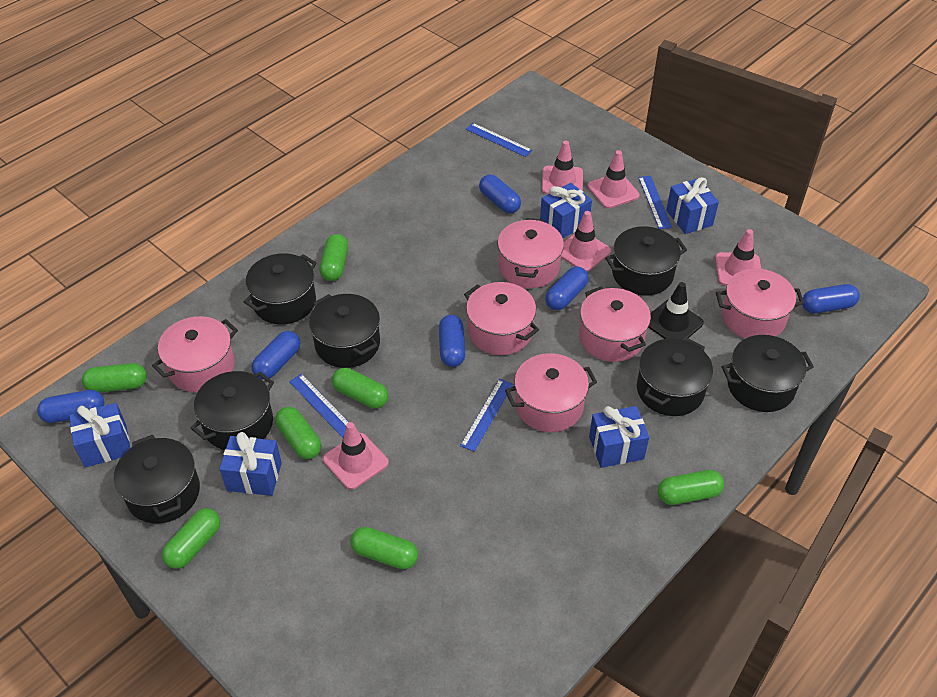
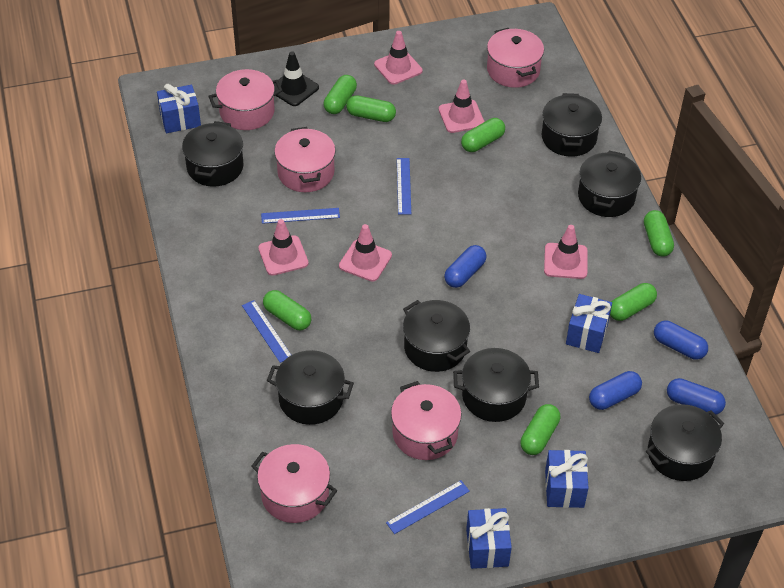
blue capsule: [37,390,104,423] [252,331,300,380] [439,315,465,367] [479,175,521,213] [545,266,589,310] [802,284,860,313] = 6 -> [444,245,487,288] [589,371,642,410] [654,321,708,360] [667,378,726,415] = 4
blue gift: [69,403,130,467] [220,432,282,496] [540,183,592,238] [589,406,649,468] [666,177,719,234] = 5 -> [157,84,201,133] [466,508,512,569] [545,450,589,508] [566,294,612,353] = 4
pink pot: [152,316,238,392] [464,282,539,355] [498,218,564,288] [505,353,597,432] [579,286,651,362] [716,268,804,339] = 6 -> [208,69,283,130] [251,444,337,523] [274,127,336,192] [391,381,461,460] [487,28,544,88] = 5

